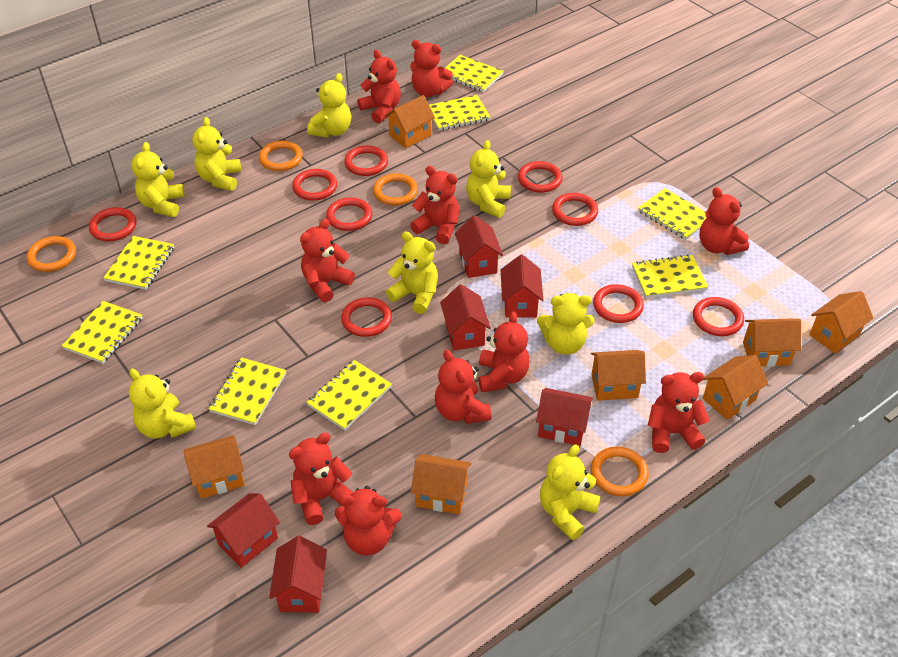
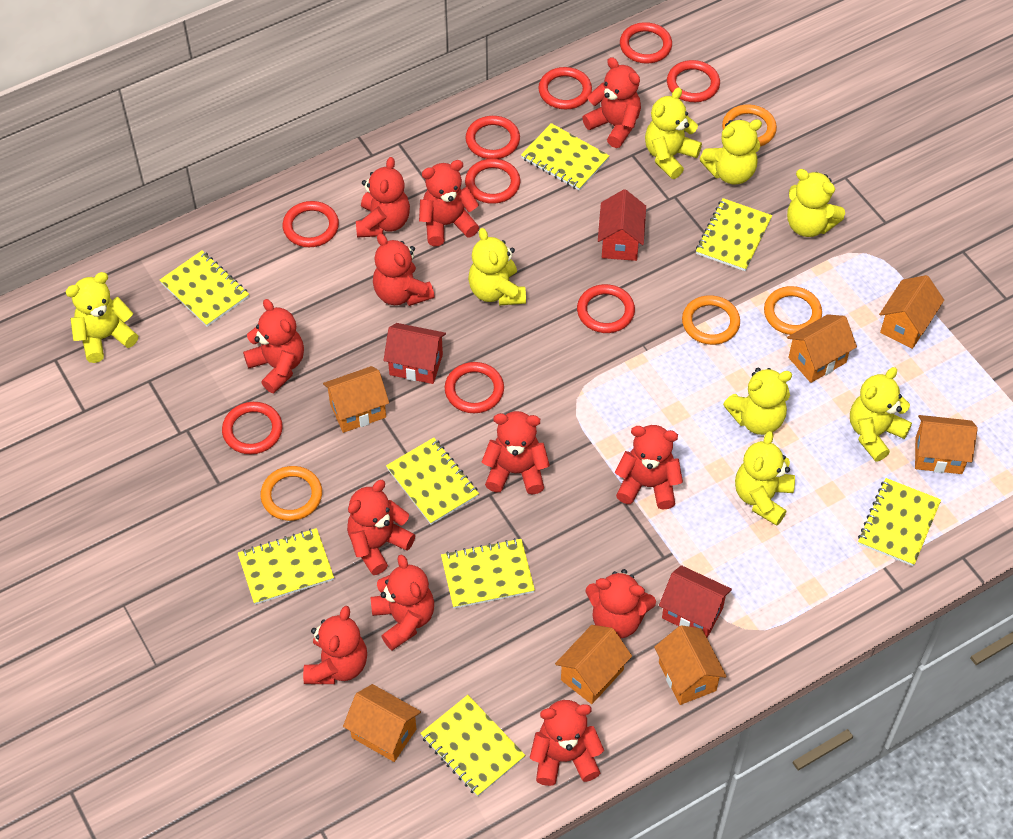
red house: [207,493,280,568] [269,536,327,613] [440,284,491,351] [455,215,503,278] [501,255,543,318] [536,388,593,446] = 6 -> [384,323,446,384] [598,189,646,261] [659,565,732,638] = 3
red teddy bear: [289,433,353,525] [300,219,355,302] [335,486,402,556] [357,50,401,123] [410,40,453,97] [410,166,459,244] [435,349,491,424] [478,311,530,392] [648,372,710,453] [700,187,749,255] = 10 -> [243,299,304,393] [303,606,367,684] [347,480,415,575] [356,157,410,238] [370,554,434,650] [373,233,435,306] [419,160,479,246] [482,411,550,495] [530,700,604,786] [582,57,641,148] [585,569,656,639] [615,425,683,509] = 12

